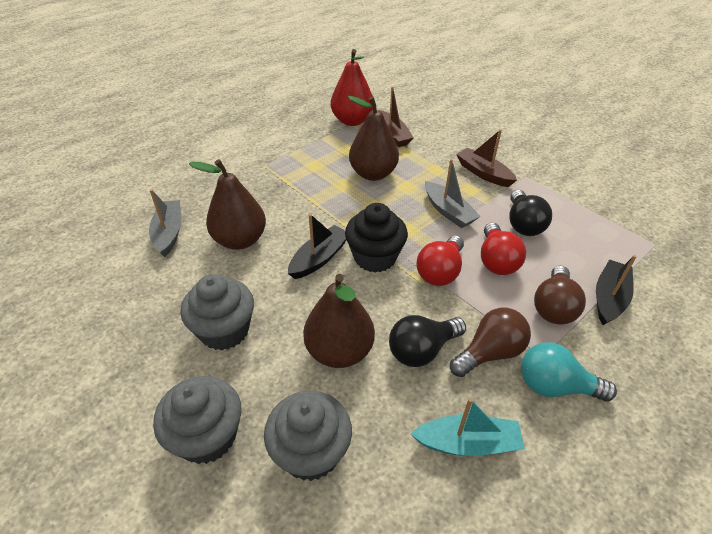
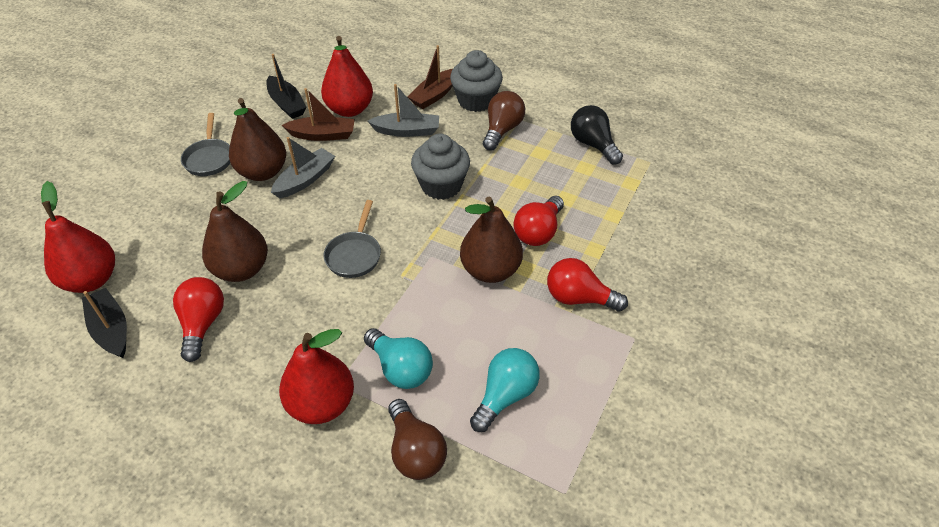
black cupcake: [345,203,408,272] = 1 -> none = 0
black light bulb: [389,315,466,367] [509,190,552,236] = 2 -> [571,105,623,164] = 1
grey cupcake: [153,376,242,464] [180,274,254,350] [264,391,352,481] = 3 -> [411,133,470,200] [450,50,503,112] = 2
grey pan: none = 0 -> [181,113,230,176] [323,200,381,278] = 2
red light bulb: [416,235,464,286] [481,222,526,275] = 2 -> [173,277,224,362] [513,196,564,246] [547,258,628,311] = 3
red pear: [331,49,373,126] = 1 -> [41,181,115,293] [279,329,354,424] [321,36,373,117] = 3
turquoise boat: [411,398,525,456] = 1 -> none = 0
turquoise light bulb: [521,342,617,402] = 1 -> [364,328,433,389] [470,348,540,432] = 2

